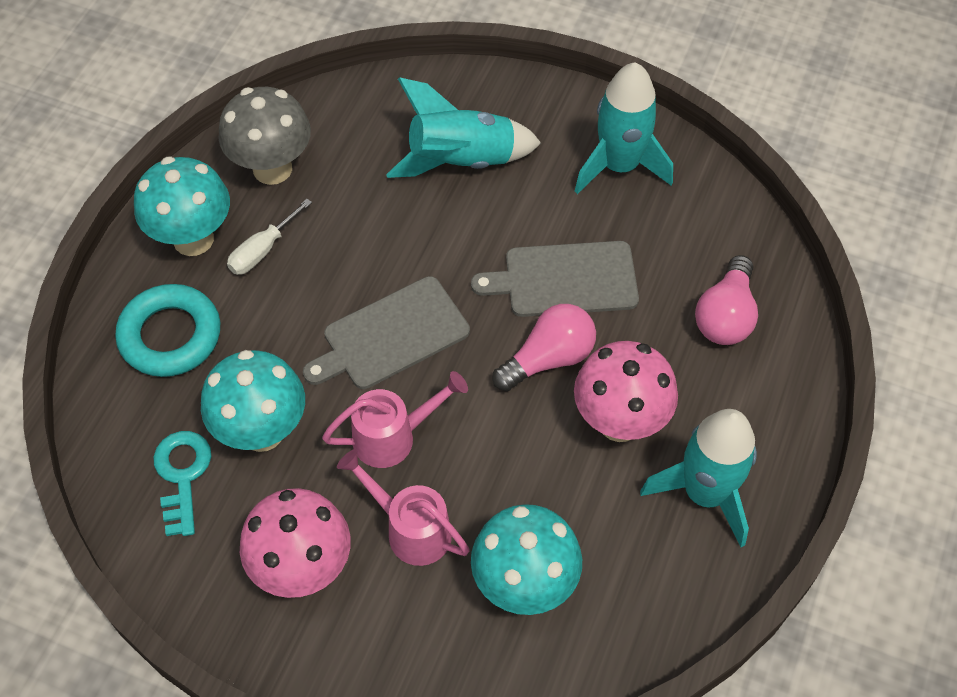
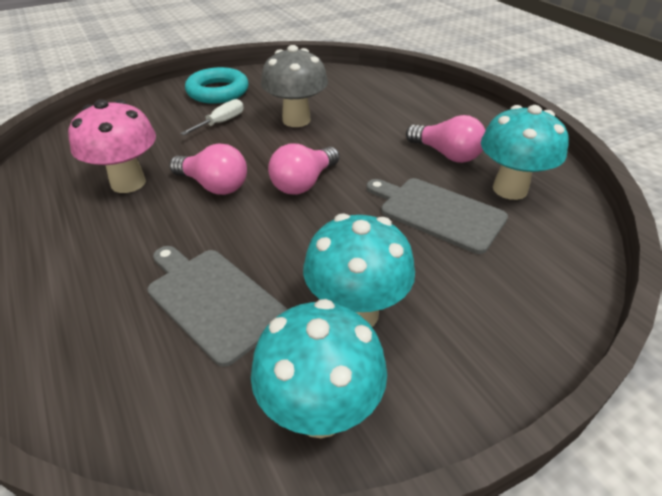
pink light bulb: [492,304,596,391] [695,255,758,345] = 2 -> [169,143,247,195] [268,143,339,195] [406,115,486,163] = 3
pink mushroom: [240,488,351,598] [574,341,678,442] = 2 -> [68,99,156,193] = 1
pink watering can: [322,371,468,468] [337,449,470,566] = 2 -> none = 0
turquoise key: [153,431,211,536] = 1 -> none = 0
turquoise rocket: [386,77,541,178] [575,62,673,194] [640,409,757,547] = 3 -> none = 0

